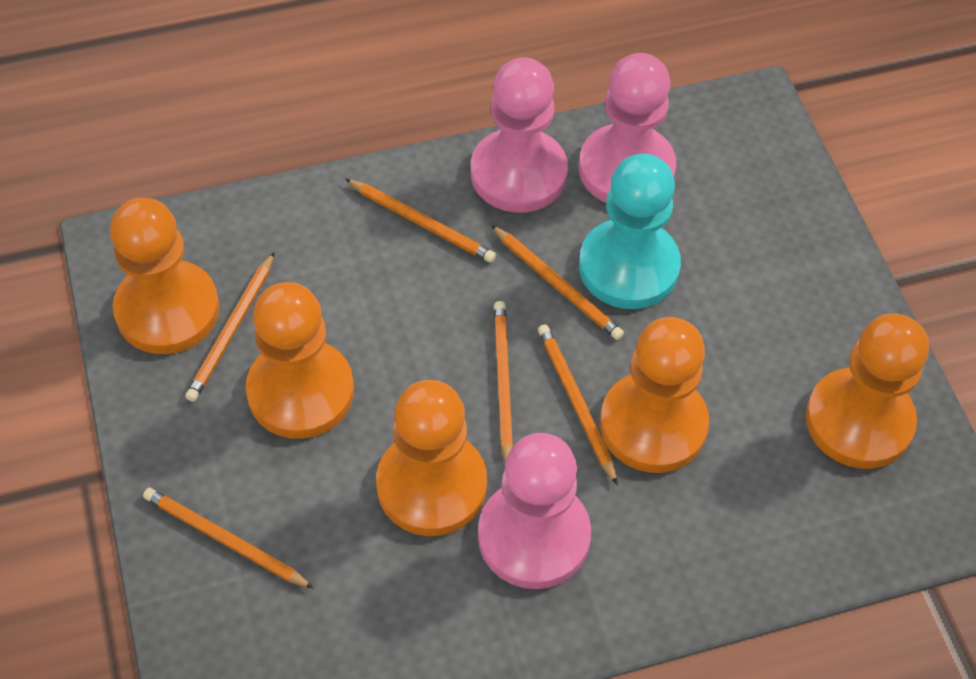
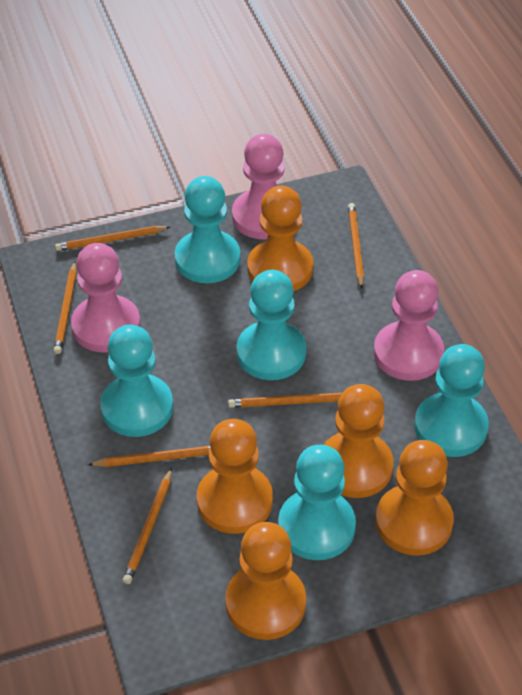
turquoise pawn: [579,154,681,309] = 1 -> [100,324,173,437] [175,176,240,283] [237,270,306,380] [278,445,356,560] [414,344,489,457] = 5

